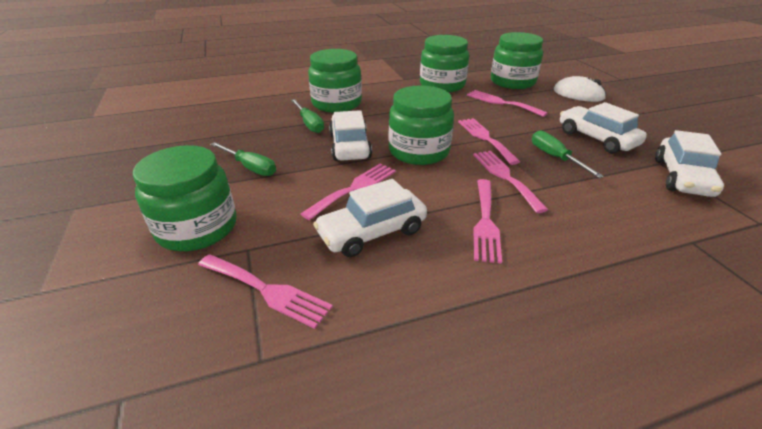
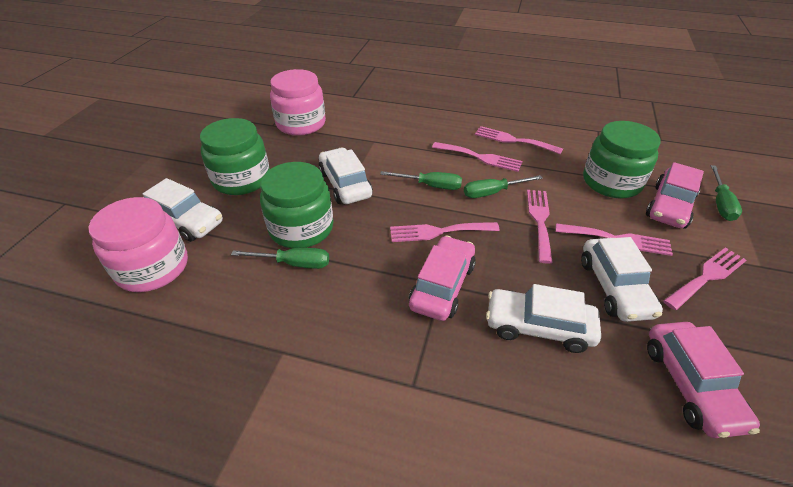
green jar: [133,145,237,251] [308,49,362,113] [388,85,454,165] [420,35,469,93] [491,32,543,89] = 5 -> [200,118,270,195] [260,162,333,248] [583,121,661,198] = 3
green screwdriver: [210,142,276,176] [291,99,324,133] [532,130,604,178] = 3 -> [231,248,329,269] [380,171,462,190] [464,175,543,198] [711,165,742,221] = 4
pink car: none = 0 -> [409,235,476,321] [646,162,704,229] [647,322,760,438] = 3
pink jar: none = 0 -> [89,197,188,292] [270,69,326,136] = 2
white mouse: [554,76,606,102] = 1 -> none = 0

